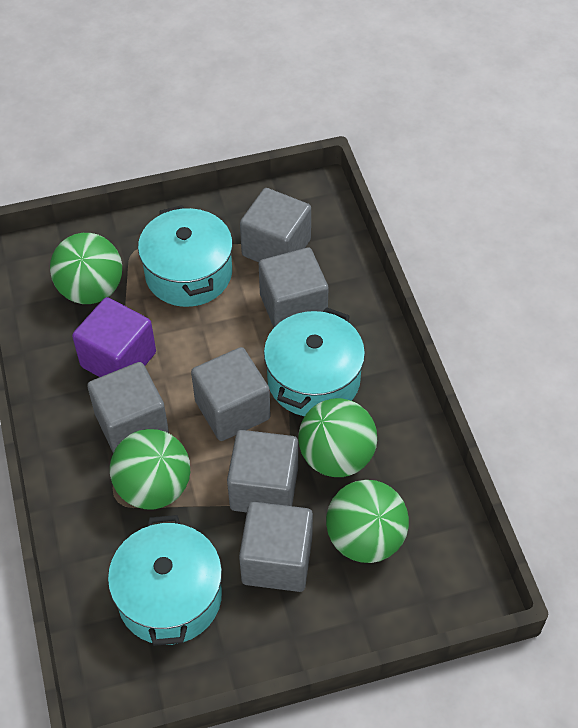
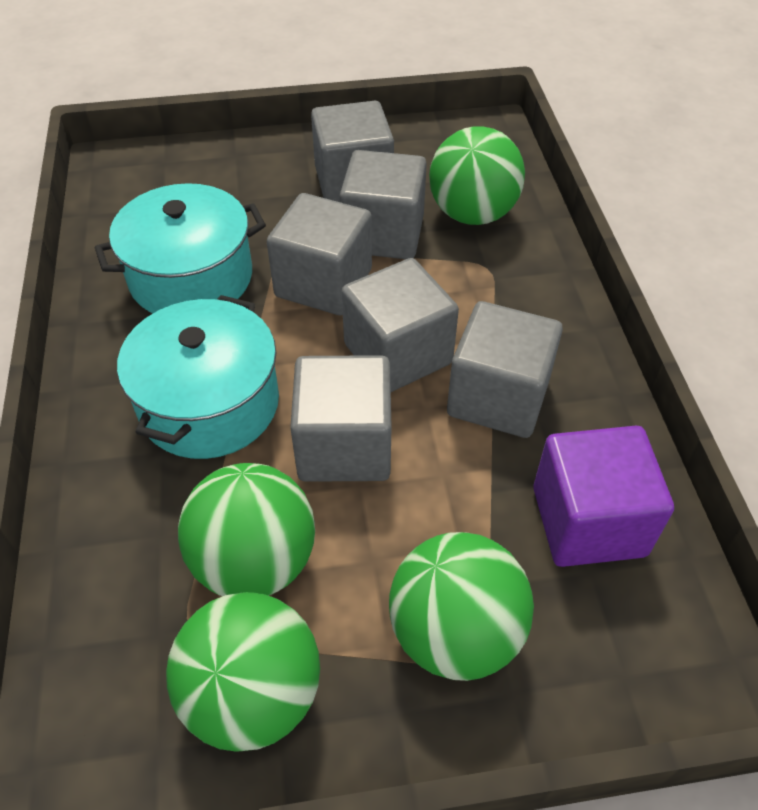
turquoise pot: [108,515,222,646] [138,205,233,307] [264,307,365,416] = 3 -> [95,183,266,314] [117,295,279,459] = 2

